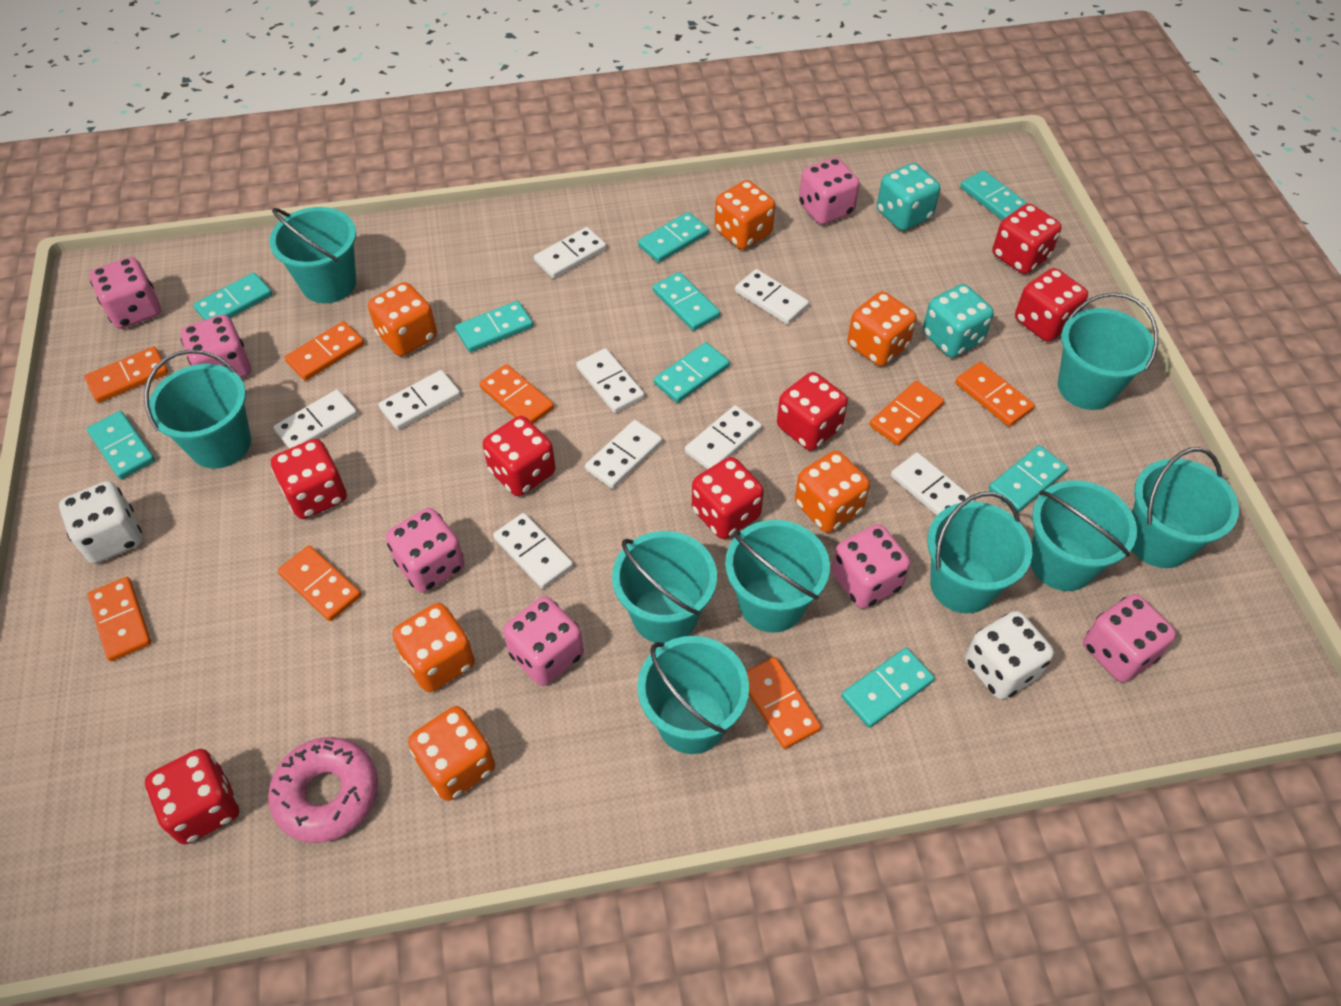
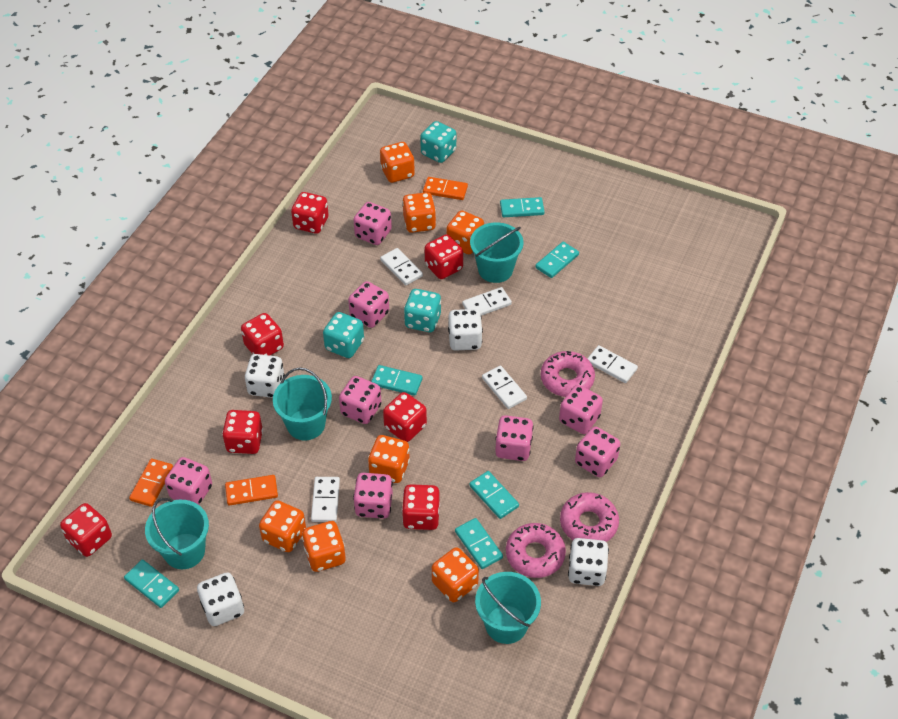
orange dice: [368,282,437,356] [392,603,475,692] [408,706,495,801] [715,180,775,250] [795,451,870,532] [847,291,916,366] = 6 -> [259,501,306,552] [302,521,346,572] [368,435,410,483] [380,142,415,183] [402,192,436,233] [432,547,479,602] [447,211,484,254] = 7
orange domino: [84,347,168,403] [87,577,151,661] [278,545,361,621] [284,321,364,381] [480,364,554,424] [746,657,821,749] [870,381,944,445] [955,362,1035,427] = 8 -> [129,459,173,507] [225,475,278,506] [423,177,468,200] = 3
pink dice: [90,257,161,329] [181,315,251,378] [386,508,465,593] [503,596,584,686] [799,158,860,225] [831,524,910,608] [1083,594,1176,682] = 7 -> [165,457,212,505] [339,376,382,424] [348,281,389,328] [353,473,393,519] [354,202,392,245] [495,415,534,461] [559,385,603,434] [575,426,620,477] = 8
pink donut: [268,737,378,843] = 1 -> [506,523,566,578] [541,351,595,397] [560,492,619,542] = 3
turquoise bucket: [144,350,251,469] [269,207,356,303] [612,531,717,643] [637,636,749,754] [725,520,830,633] [927,491,1032,613] [1031,480,1137,591] [1058,292,1158,410] [1132,447,1239,568] = 9 -> [145,498,209,569] [273,367,332,440] [470,222,524,283] [475,572,541,644] = 4
turquoise dice: [877,163,940,231] [923,284,994,358] = 2 -> [323,312,364,358] [404,289,441,332] [420,121,456,163] = 3
turquoise domino: [87,411,155,479] [193,272,272,320] [455,301,533,352] [638,212,709,263] [653,272,720,331] [654,342,730,403] [841,648,934,728] [960,170,1028,220] [989,445,1068,512] = 9 -> [124,560,179,608] [371,365,422,396] [455,518,503,569] [469,471,519,519] [500,197,544,217] [535,242,579,278] = 6
white dice: [59,481,142,563] [965,611,1054,700] = 2 -> [197,572,244,626] [245,354,285,398] [448,309,483,351] [568,538,609,586] = 4
white domino: [273,390,358,449] [378,370,461,430] [493,513,573,589] [534,227,606,278] [576,348,645,413] [585,420,662,489] [685,405,762,470] [735,269,809,324] [891,452,974,515] = 9 -> [311,477,340,522] [380,248,423,285] [462,287,512,316] [482,366,527,409] [587,345,638,383] = 5

